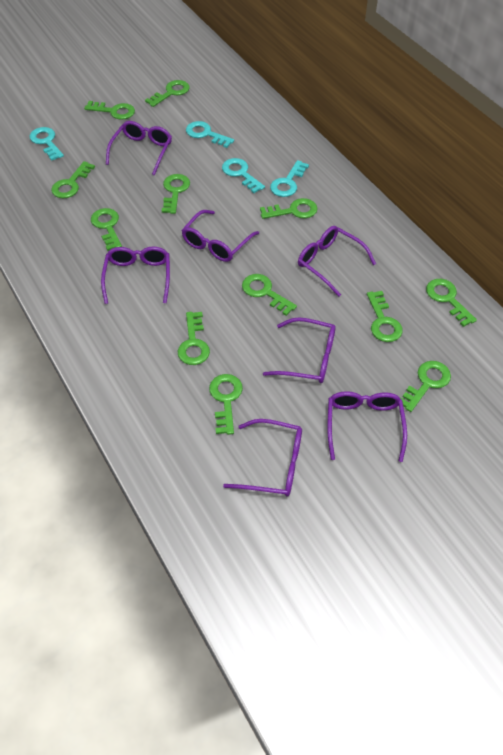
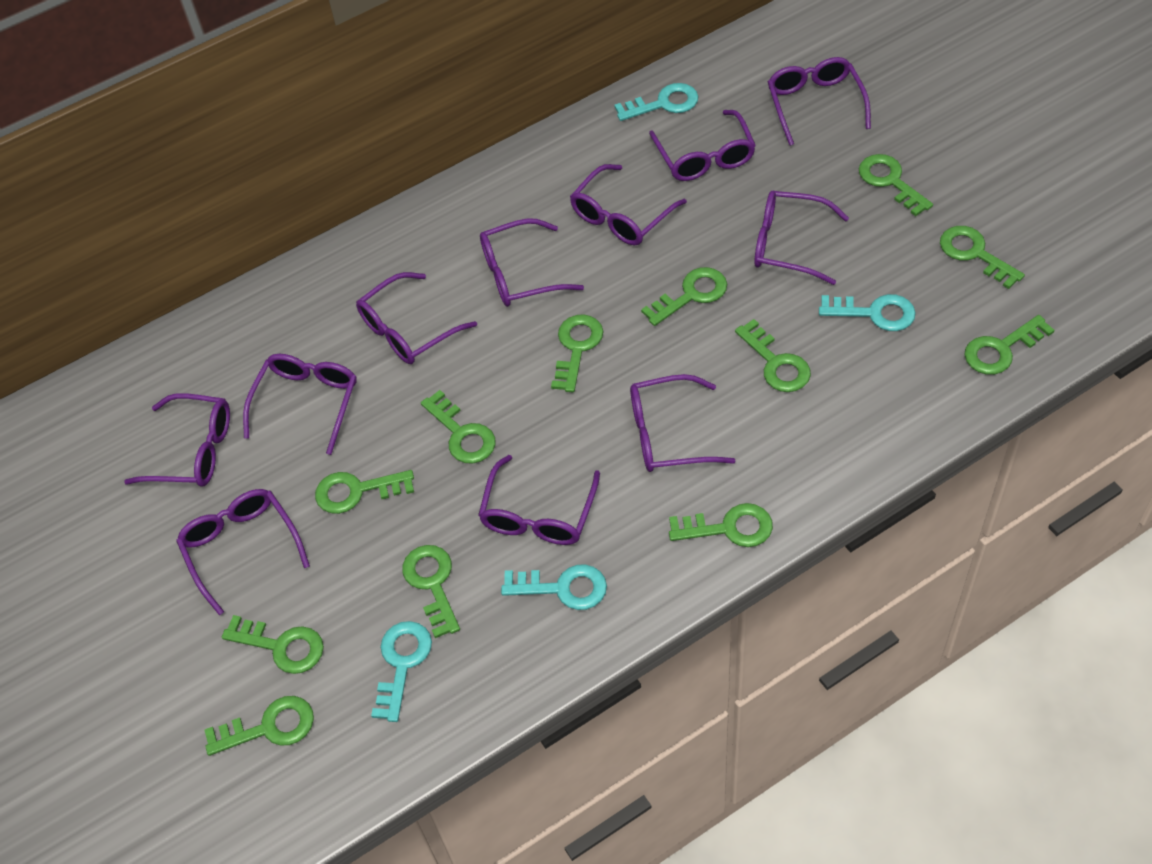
purple glasses: [101,247,170,304] [106,121,172,176] [181,210,259,262] [223,419,302,496] [263,317,336,383] [298,226,376,297] [327,391,407,462] = 7 -> [124,393,230,486] [176,489,310,615] [243,354,357,455] [356,272,477,364] [478,455,600,545] [480,218,584,307] [570,164,687,245] [630,374,736,472] [649,110,756,181] [754,191,849,285] [768,57,871,146] = 11

